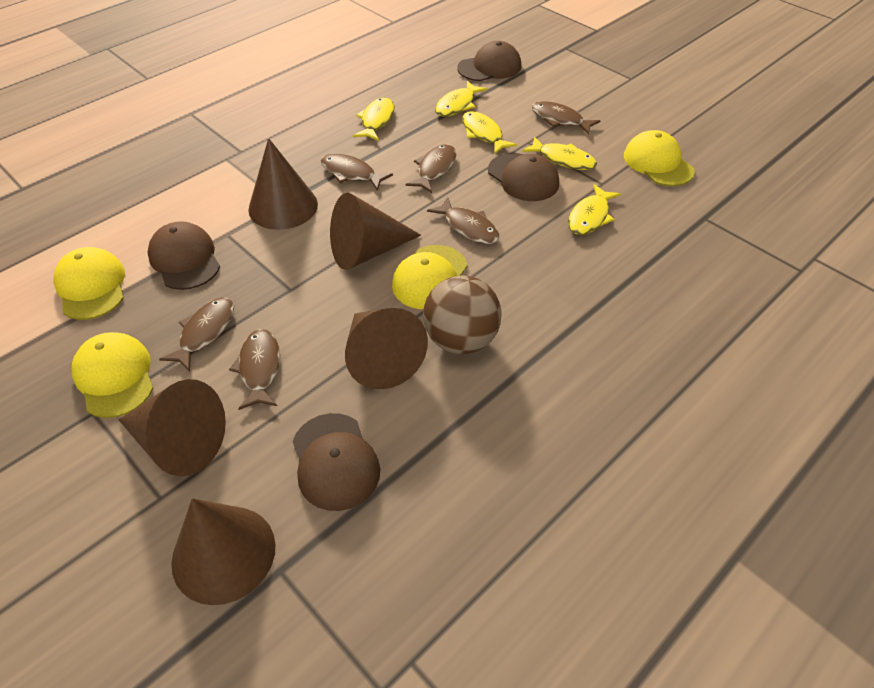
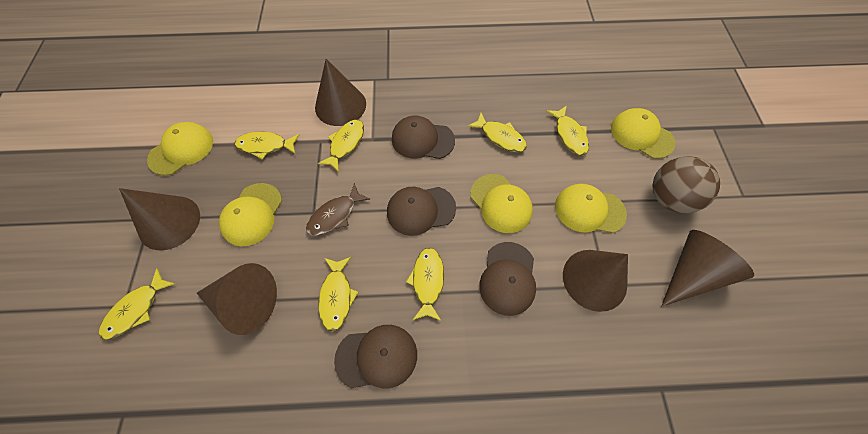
brown fish: [159,297,234,371] [229,329,280,410] [321,154,393,191] [406,144,456,193] [427,197,499,244] [531,101,600,135] = 6 -> [306,183,370,235] = 1
yellow cap: [53,247,125,320] [72,332,154,418] [392,245,467,309] [624,130,695,186] = 4 -> [147,122,213,176] [219,183,282,247] [470,174,533,233] [555,184,627,233] [611,108,675,159] = 5
yellow fish: [353,98,394,141] [435,81,488,117] [462,111,517,154] [522,136,597,170] [568,184,621,235] = 5 -> [99,268,175,340] [235,132,299,160] [318,120,364,172] [319,257,358,332] [406,247,444,321] [468,113,527,152] [546,105,589,155] = 7

